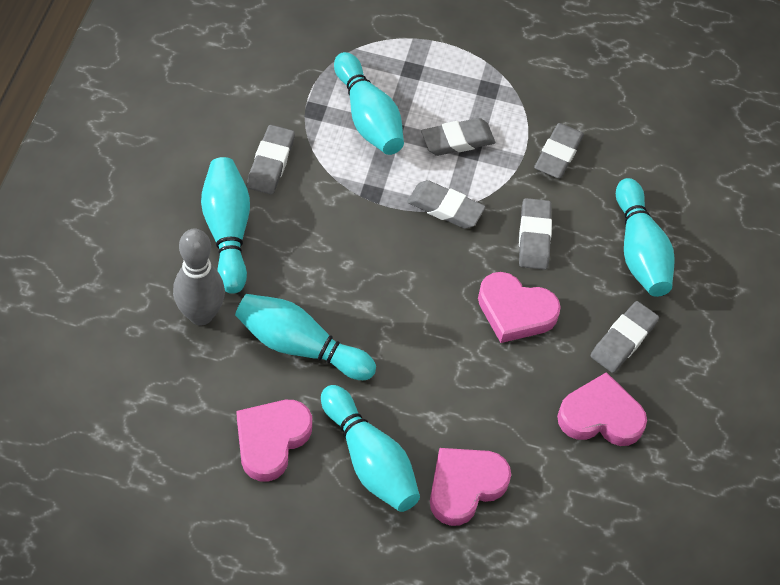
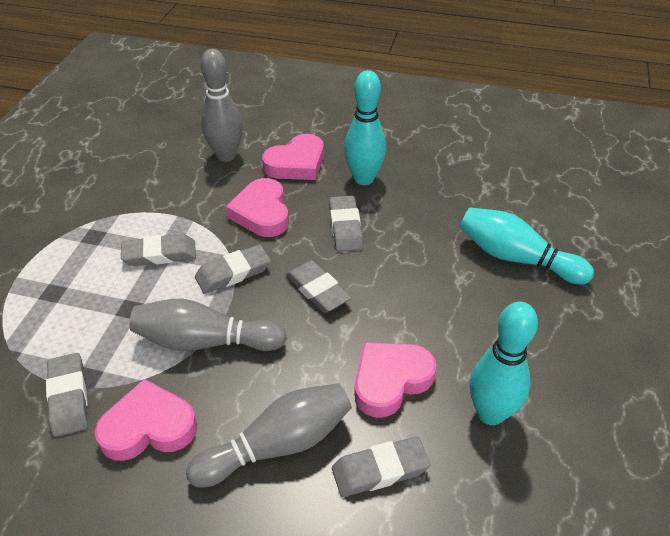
grey bowling pin: [173,229,225,326] = 1 -> [129,299,287,351] [186,383,352,488] [201,49,243,162] = 3
turquoise bowling pin: [201,157,250,294] [235,294,376,380] [321,385,420,512] [334,52,404,155] [616,178,675,297] = 5 -> [344,70,386,185] [460,207,594,284] [470,301,538,425] = 3

